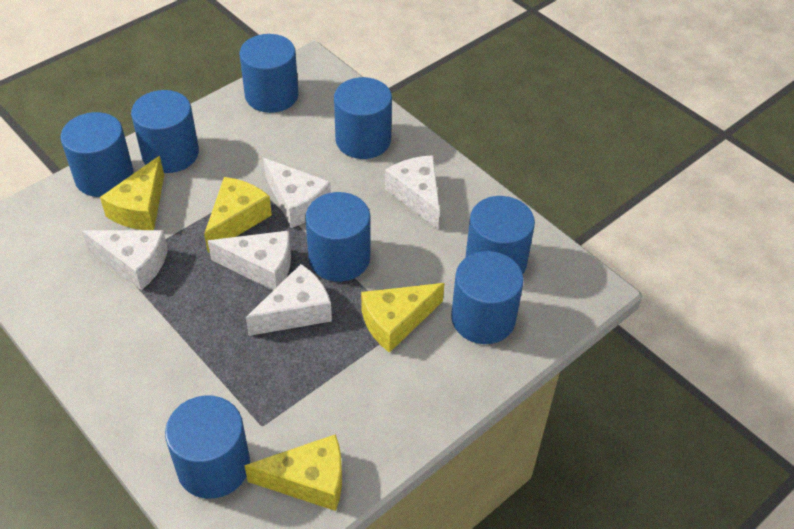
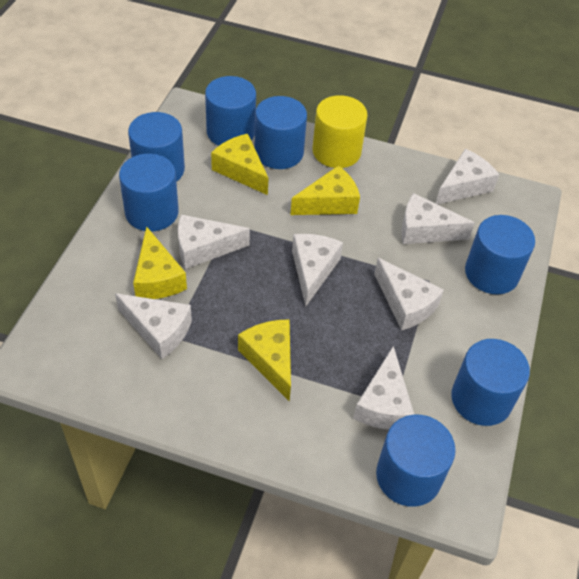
blue cylinder: [61,112,134,197] [131,90,199,173] [165,395,250,499] [240,34,299,113] [305,192,370,282] [334,77,392,159] [451,251,524,344] [465,196,535,274] = 8 -> [119,154,179,231] [128,112,185,182] [205,76,256,146] [254,96,307,169] [376,415,456,507] [451,339,530,426] [465,215,535,294] = 7
white cheese: [82,230,168,290] [208,231,291,290] [246,264,332,336] [263,158,331,228] [385,155,440,229] = 5 -> [115,293,192,359] [178,214,250,269] [292,234,343,306] [353,346,414,430] [374,258,444,331] [401,193,475,244] [435,149,499,204] = 7
yellow cylinder: none = 0 -> [312,95,368,168] = 1

